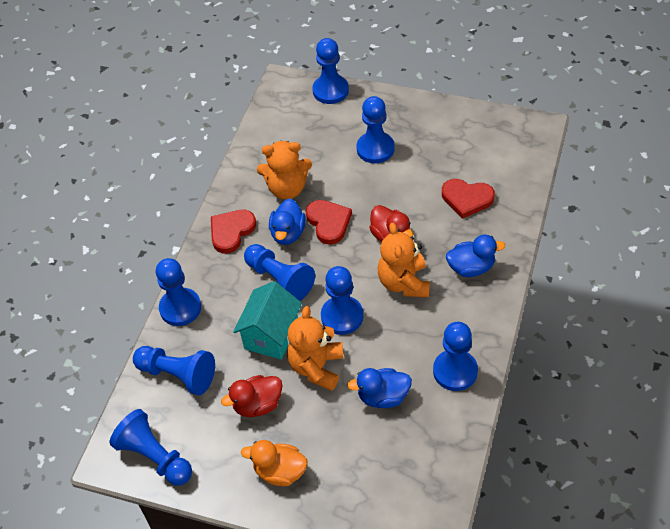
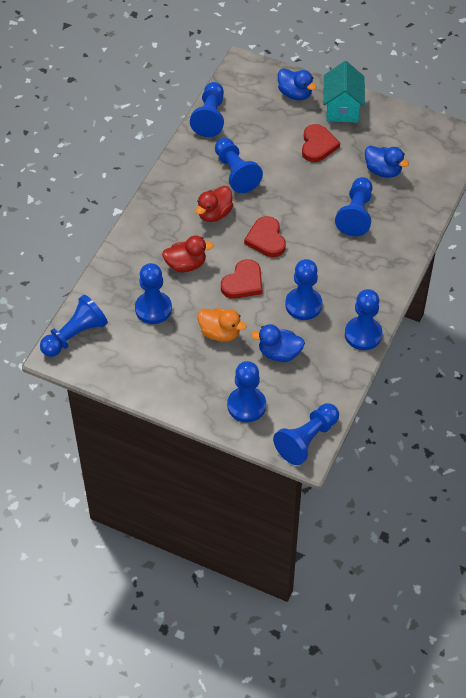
blue pawn: [109,409,192,486] [133,346,215,395] [156,258,201,326] [244,244,315,301] [312,38,349,104] [321,266,364,335] [356,96,395,163] [433,322,478,391] = 8 -> [40,295,108,357] [135,263,172,324] [190,82,224,137] [215,138,263,193] [227,361,266,422] [273,403,339,465] [285,259,323,320] [335,177,373,236] [345,289,383,350] = 9
orange teddy bear: [257,141,312,199] [287,306,344,391] [378,223,430,298] = 3 -> none = 0

